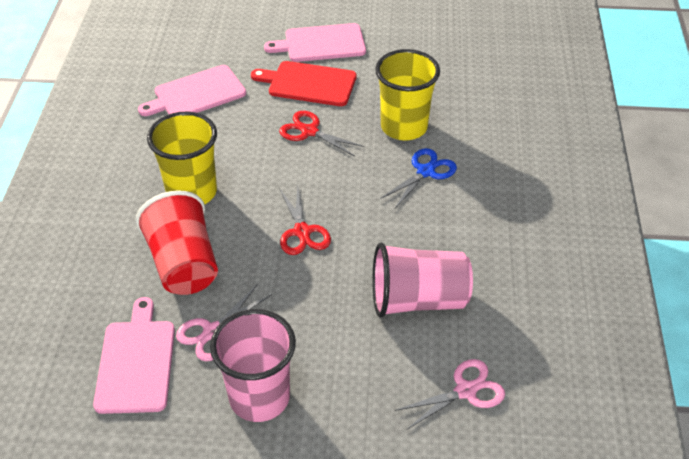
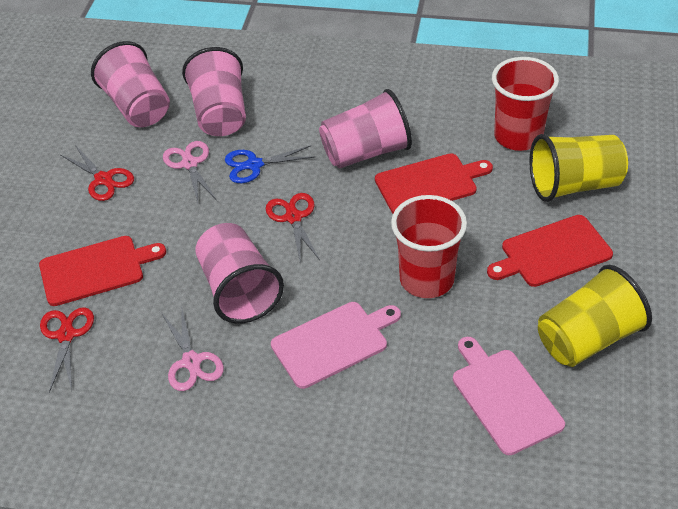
pink cup: [210,309,296,422] [373,242,473,318] = 2 -> [91,41,170,127] [182,47,246,136] [195,223,284,324] [319,89,412,168] = 4
pink cutting board: [93,297,175,414] [138,65,246,116] [264,23,366,62] = 3 -> [271,302,401,389] [453,337,565,455] = 2
red cup: [135,190,218,295] = 1 -> [391,195,467,298] [492,57,559,151] = 2
red cutting board: [251,61,356,106] = 1 -> [39,236,166,306] [375,153,493,213] [487,215,613,287] = 3
red scissors: [279,111,365,156] [279,186,331,255] = 2 -> [40,307,94,393] [61,145,134,201] [266,193,320,261] = 3

